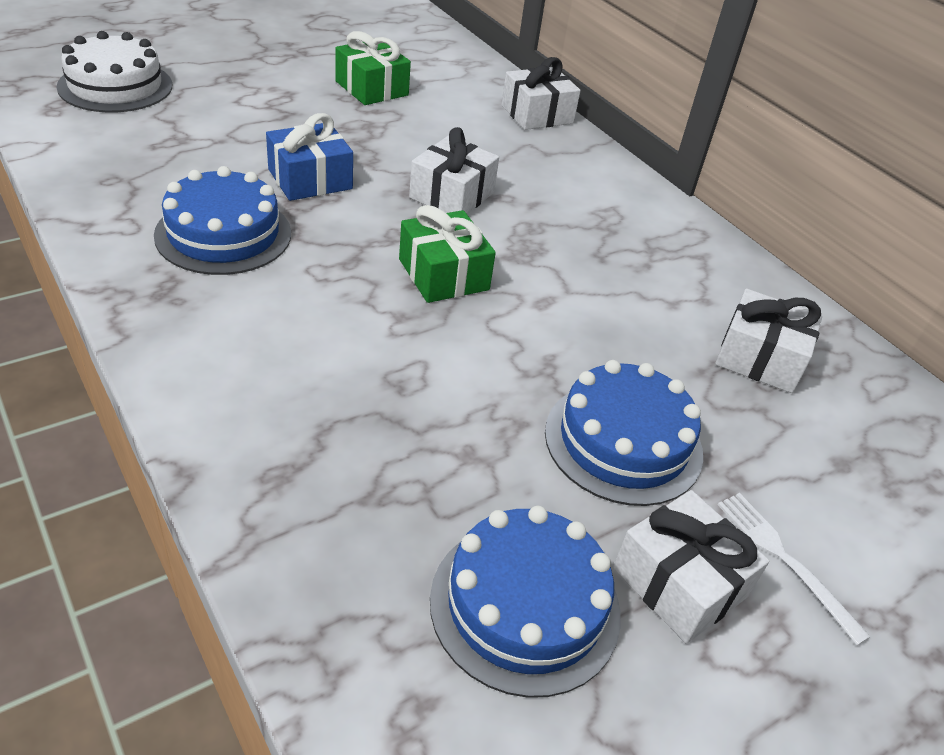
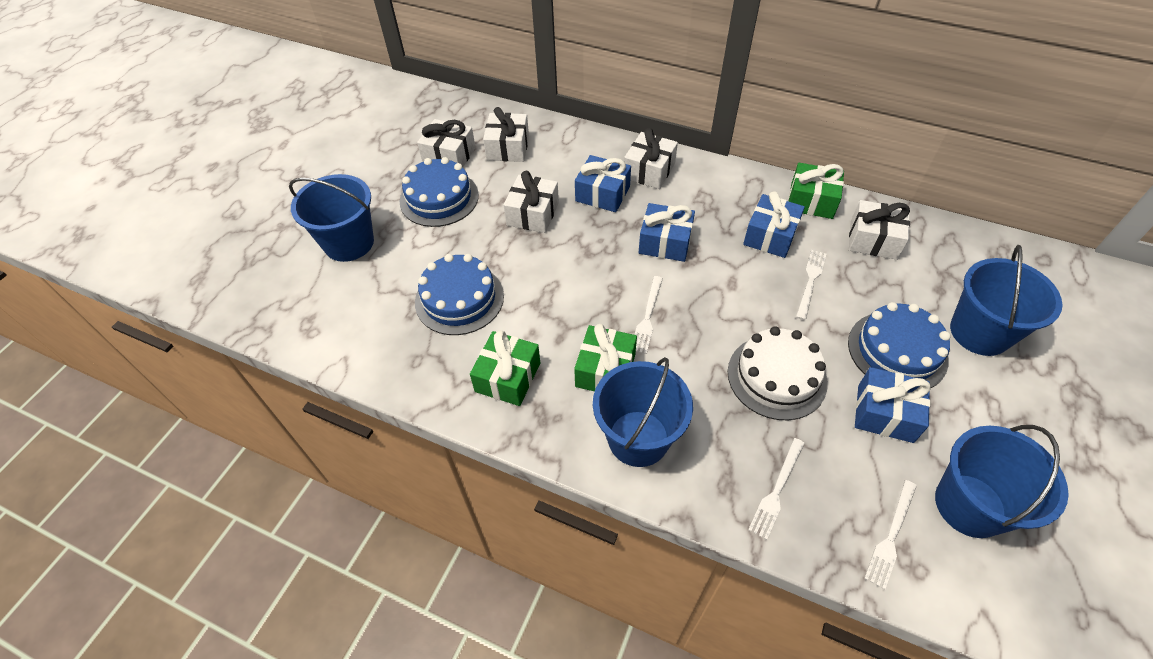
blue bucket: none = 0 -> [289,174,374,262] [593,357,693,467] [935,425,1069,538] [950,245,1063,356] = 4
blue gift: [266,113,353,201] = 1 -> [575,155,631,212] [639,203,695,262] [743,191,805,258] [855,367,931,443] = 4
green gift: [335,31,411,105] [399,205,496,303] = 2 -> [470,330,540,406] [574,324,637,391] [789,163,844,219] = 3
white fork: [717,493,871,645] = 1 -> [635,276,663,354] [748,438,805,540] [796,250,826,320] [864,480,917,590] = 4
white gift: [409,127,499,214] [501,57,581,130] [613,490,769,644] [715,289,822,393] = 4 -> [417,119,476,167] [483,107,529,162] [504,171,559,233] [624,128,678,189] [849,200,910,260] = 5

